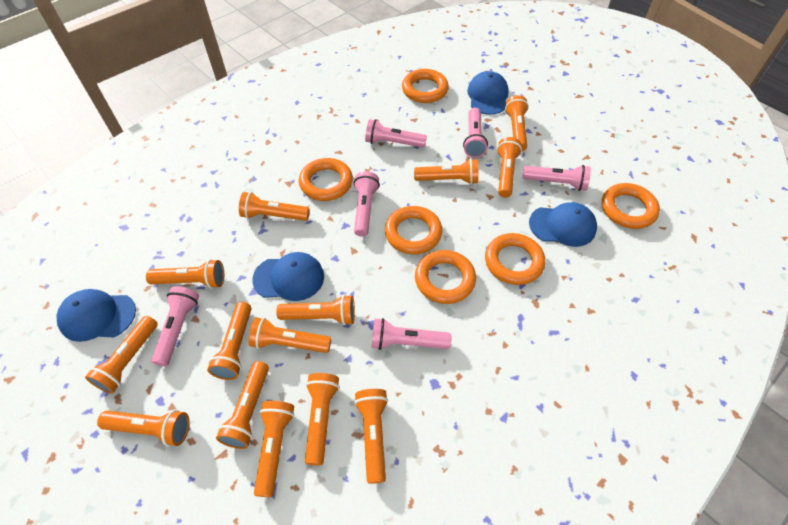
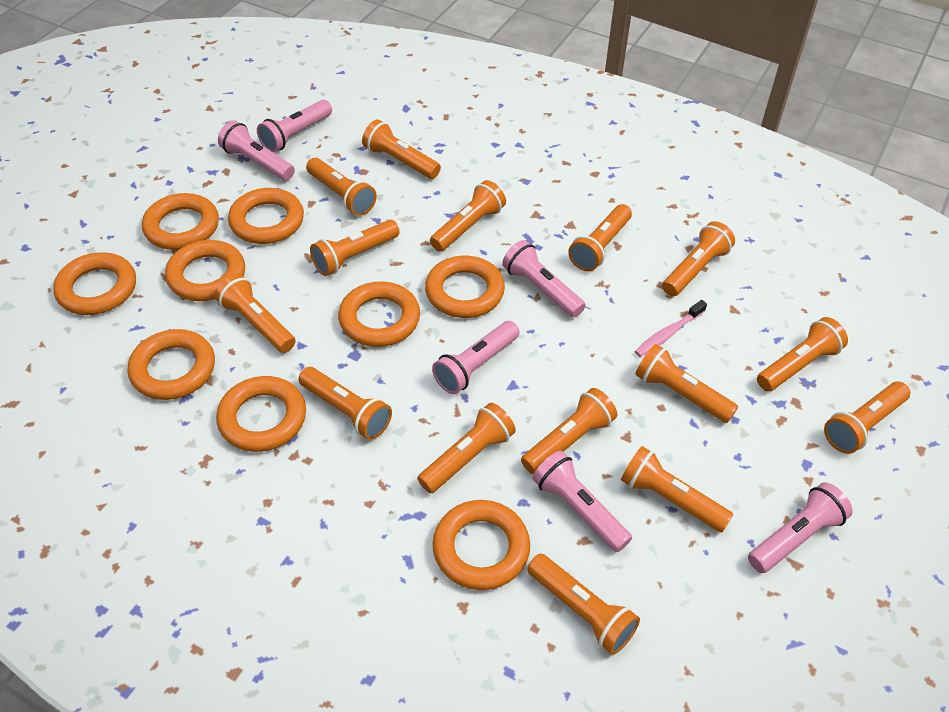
blue cap: [56,289,136,342] [252,252,324,301] [467,71,509,115] [529,202,597,247] = 4 -> none = 0
orange flashlight: [85,316,158,394] [97,410,190,446] [146,259,224,289] [207,302,252,380] [216,361,269,449] [239,192,310,221] [249,318,331,353] [254,401,294,497] [276,295,355,325] [305,373,339,465] [354,389,388,484] [414,159,478,184] [497,137,522,198] [505,95,529,151] = 14 -> [214,273,296,353] [299,367,392,440] [306,158,377,216] [310,219,399,276] [362,119,441,179] [418,403,516,493] [430,180,506,252] [521,388,617,474] [527,554,640,655] [568,204,632,271] [621,446,733,532] [635,344,738,423] [662,221,735,296] [757,317,848,391] [824,381,910,454] = 15
orange ring: [299,158,353,201] [385,206,442,254] [402,69,449,103] [415,250,476,304] [485,233,545,285] [602,183,660,229] = 6 -> [53,252,136,315] [128,329,215,400] [142,193,219,250] [165,240,245,301] [216,376,306,452] [228,188,304,244] [338,281,420,347] [425,256,505,318] [432,500,530,590] = 9
pink toothbrush: none = 0 -> [634,300,707,357] = 1

